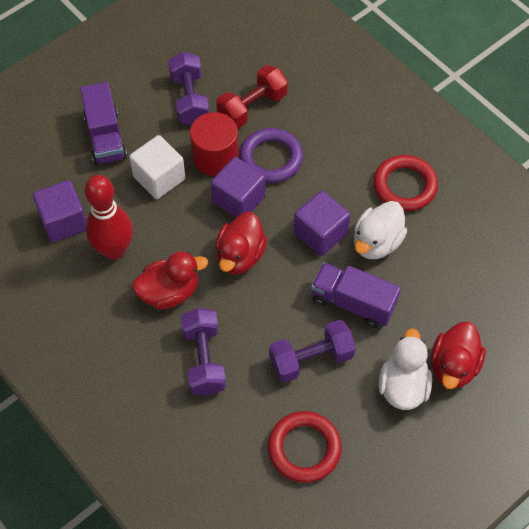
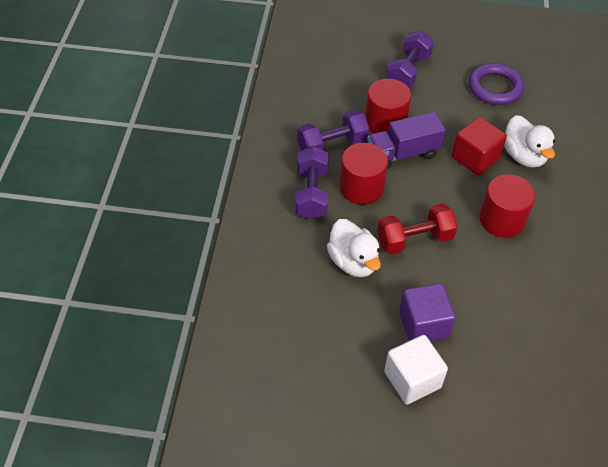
purple cube: [33,180,87,243] [211,157,265,218] [294,191,350,256] = 3 -> [399,283,456,342] = 1
purple truck: [80,82,127,165] [311,262,401,328] = 2 -> [367,112,446,169] = 1
red bowling pin: [84,175,133,260] = 1 -> none = 0
red cube: none = 0 -> [452,117,507,176] = 1
red cylinder: [190,112,239,176] = 1 -> [339,143,388,205] [365,79,411,134] [479,175,535,238] = 3
red duck: [132,251,208,310] [215,212,267,275] [431,322,486,389] = 3 -> none = 0
red ring: [268,411,342,483] [373,155,438,212] = 2 -> none = 0

